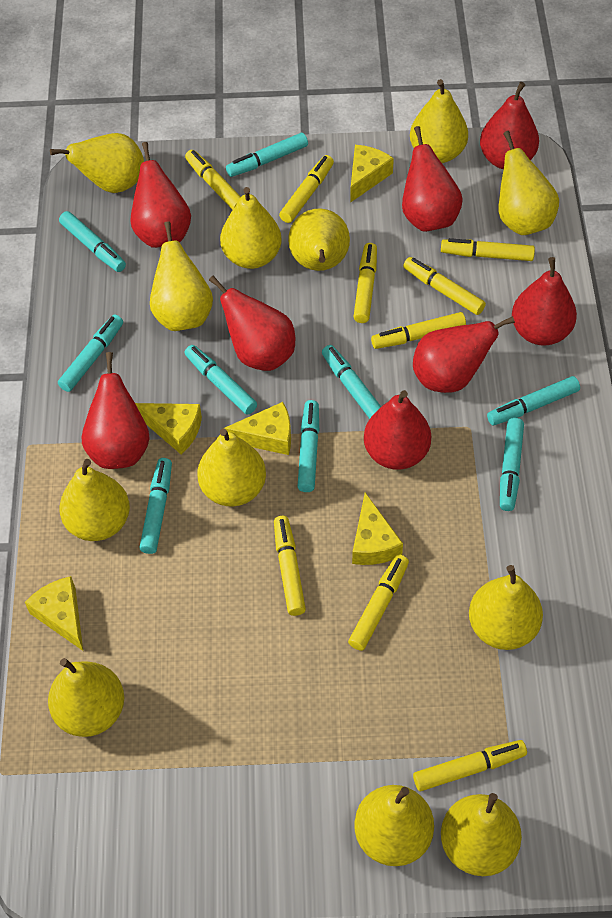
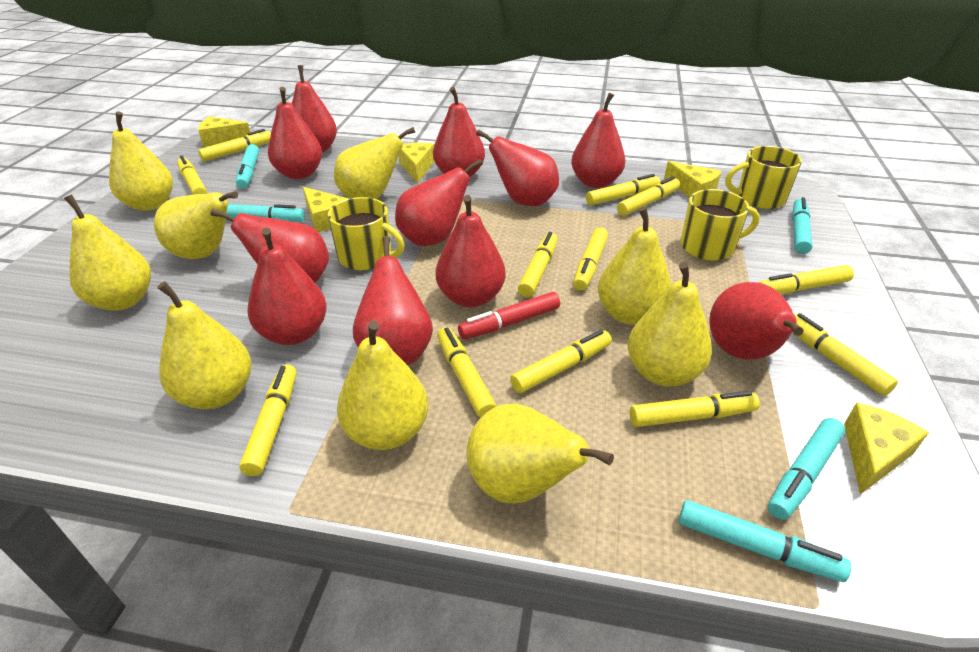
red marker: none = 0 -> [458,292,560,339] = 1
red pear: [82,352,150,469] [130,142,191,248] [209,276,295,371] [364,390,431,470] [402,126,463,232] [413,316,515,393] [480,82,539,169] [512,257,577,346] = 8 -> [210,208,329,283] [247,228,327,345] [268,87,322,179] [291,65,337,153] [353,236,433,365] [395,159,483,246] [433,87,485,177] [436,195,506,307] [476,129,559,206] [571,93,625,188] [709,282,804,360] = 11
turquoise marker: [58,315,123,392] [59,211,126,272] [139,458,172,554] [185,345,257,415] [226,133,308,177] [297,400,319,492] [322,345,381,419] [487,376,580,425] [500,418,524,511] = 9 -> [226,204,305,222] [236,144,259,189] [679,500,851,582] [768,418,845,520] [792,197,812,254] = 5
yellow marker: [185,150,241,210] [274,516,306,616] [279,155,334,223] [348,554,409,651] [354,243,377,323] [371,312,466,349] [403,257,486,315] [413,740,527,791] [441,238,535,261] = 9 -> [177,156,207,195] [198,129,271,162] [239,364,297,476] [437,327,496,418] [510,330,612,393] [518,232,558,297] [573,228,608,291] [586,174,661,205] [617,176,680,216] [630,391,760,427] [758,265,854,294] [792,313,898,396] = 12
yellow mug: none = 0 -> [328,197,405,270] [681,189,760,261] [725,146,802,209] = 3
yellow pear: [48,658,124,737] [50,133,144,193] [59,459,130,541] [150,221,213,331] [197,428,266,506] [220,187,282,269] [288,208,350,271] [354,785,434,866] [410,79,468,163] [441,793,522,876] [469,565,543,650] [499,131,559,235] = 12 -> [64,194,151,311] [109,111,173,211] [154,191,238,259] [157,281,251,409] [334,127,415,199] [337,321,428,450] [467,404,614,503] [598,207,672,325] [627,262,712,387] = 9

